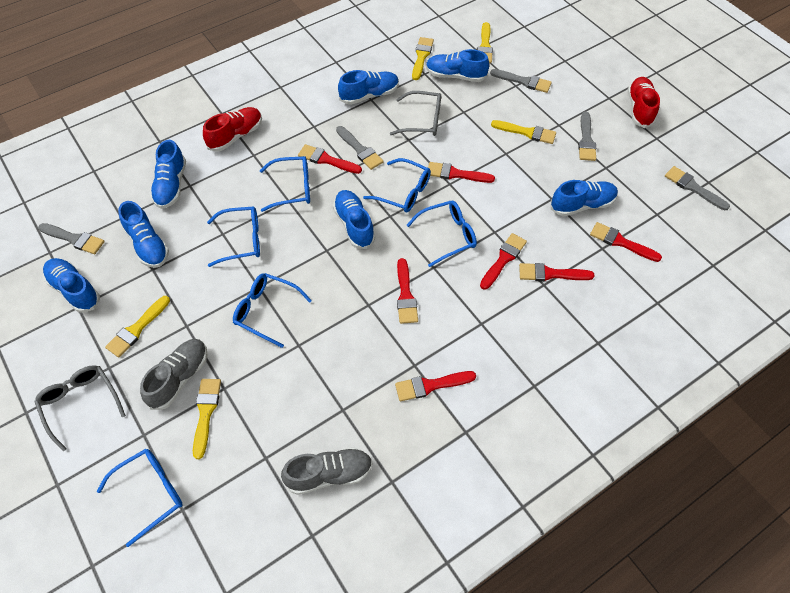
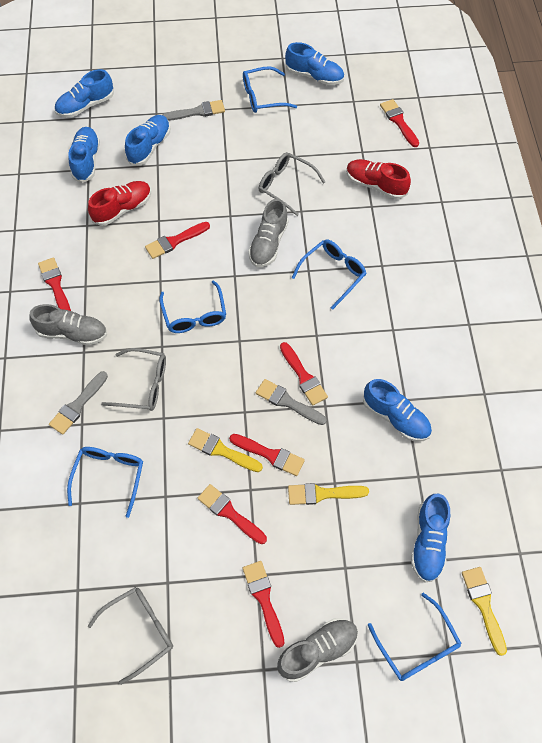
blue glasses: [97,449,183,547] [207,206,260,267] [233,273,312,348] [260,156,310,212] [363,158,431,213] [407,201,477,267] = 6 -> [67,447,143,518] [159,280,226,333] [243,66,297,113] [292,240,367,310] [368,593,462,681] = 5
blue shoe: [43,258,100,313] [118,201,169,268] [150,140,186,209] [333,190,375,249] [338,70,399,105] [426,49,489,82] [551,180,618,216] = 7 -> [55,69,114,118] [69,127,100,183] [125,115,171,166] [285,42,344,85] [363,379,432,442] [411,494,450,583] = 6
grey brush: [38,223,105,254] [336,126,383,170] [490,69,552,93] [578,111,596,161] [665,166,730,210] = 5 -> [49,371,108,435] [163,100,225,121] [256,379,327,425] = 3
grey glasses: [34,365,126,451] [390,91,441,136] = 2 -> [88,587,173,685] [101,348,166,411] [259,152,325,216] = 3
grey shoe: [140,339,207,410] [281,447,373,495] = 2 -> [29,304,107,345] [248,199,289,267] [277,618,358,682] = 3
yellow brush: [105,296,170,357] [193,379,221,459] [412,37,434,80] [477,22,493,63] [491,120,556,144] = 5 -> [188,428,263,472] [288,483,369,505] [462,567,507,656] = 3

